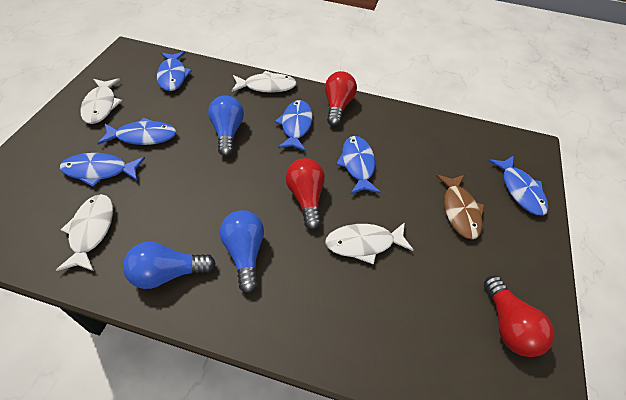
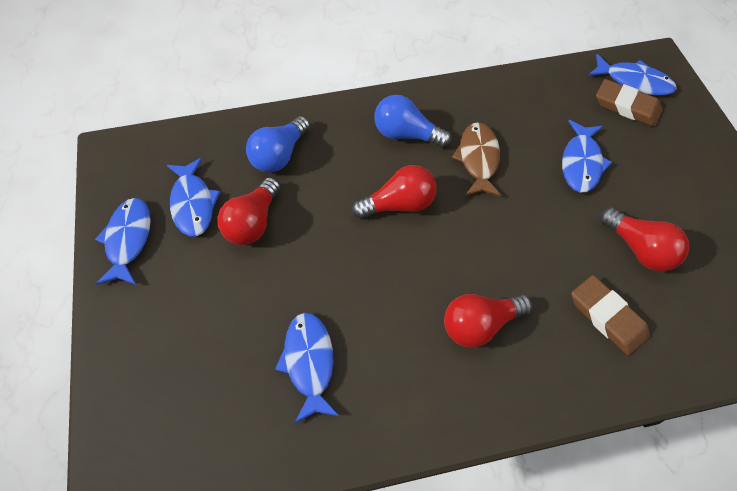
blue fish: [60,153,145,187] [97,117,177,145] [157,52,192,91] [275,100,313,151] [336,136,381,194] [489,155,548,216] = 6 -> [95,198,151,285] [167,158,220,237] [275,313,339,423] [562,120,612,192] [588,54,677,96] = 5
blue light bulb: [123,242,216,289] [208,95,244,156] [220,210,264,293] = 3 -> [246,116,310,173] [374,95,452,148] = 2
brown eraser: none = 0 -> [571,275,650,356] [596,79,663,127] = 2
red light bulb: [286,158,325,230] [325,71,357,126] [484,276,554,357] = 3 -> [217,177,280,245] [352,165,437,219] [444,294,532,348] [600,207,689,271] = 4
white fish: [56,194,113,271] [80,78,122,124] [232,71,297,93] [325,222,414,265] = 4 -> none = 0

